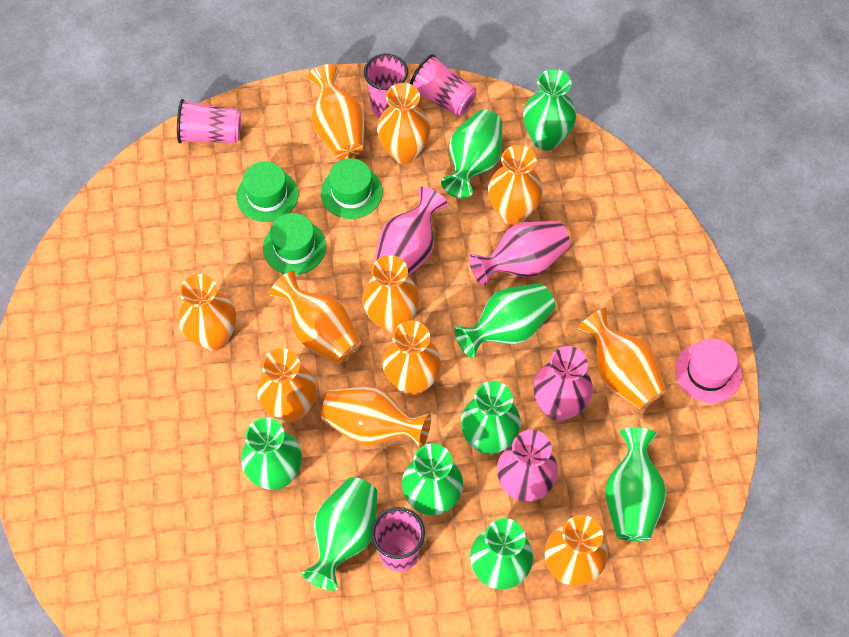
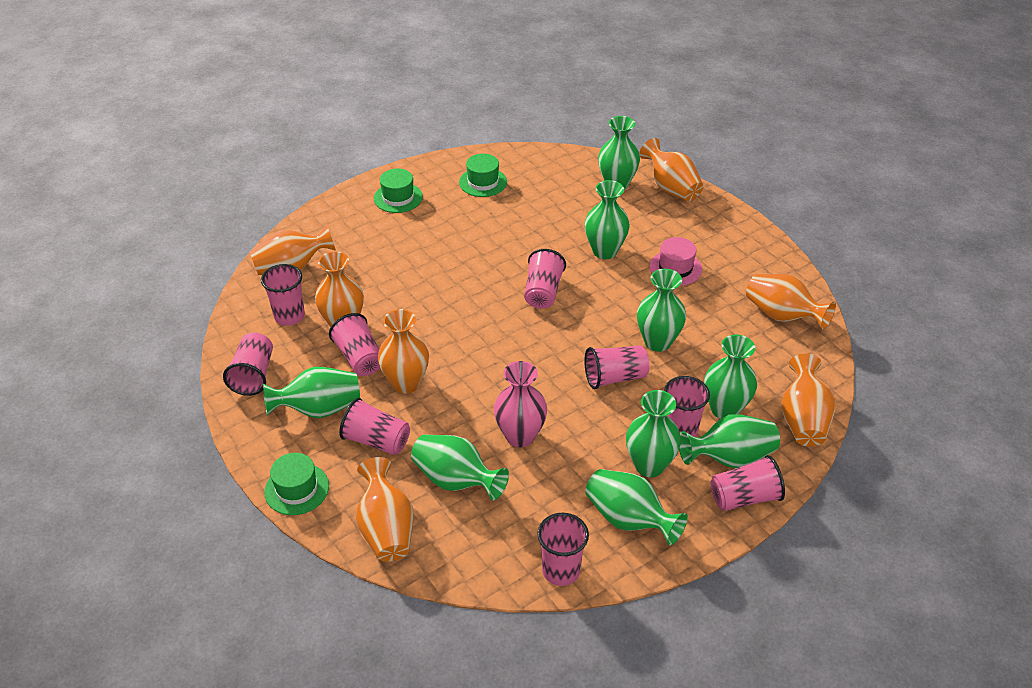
orange vase: [178,274,236,351] [257,348,316,423] [269,271,361,364] [308,64,364,159] [321,387,431,448] [362,255,420,333] [377,83,430,164] [382,320,441,396] [488,145,543,225] [544,515,608,586] [578,308,666,409] = 11 -> [250,224,336,275] [315,251,364,327] [356,457,414,562] [378,309,429,394] [639,138,703,201] [746,274,836,330] [781,354,835,447] = 7
pink cup: [177,99,241,143] [364,53,408,117] [371,507,425,572] [410,54,477,117] = 4 -> [223,332,273,396] [261,264,305,326] [329,313,380,376] [339,398,410,455] [524,249,566,309] [537,513,589,586] [584,345,650,389] [664,376,710,437] [711,455,785,511] = 9
pink vase: [374,187,448,276] [469,221,570,286] [497,430,558,502] [534,346,593,421] = 4 -> [494,361,547,447] = 1

